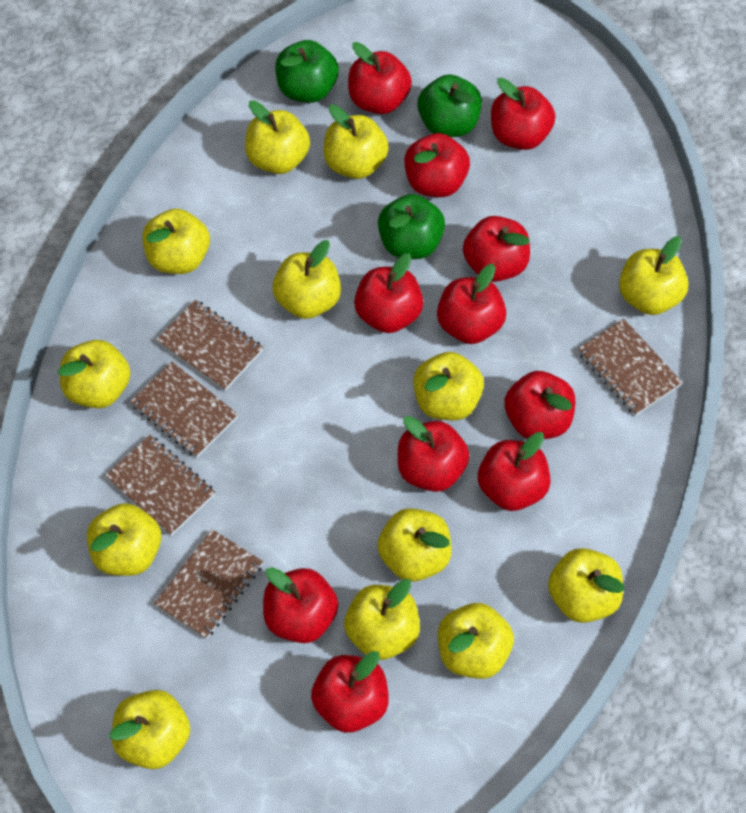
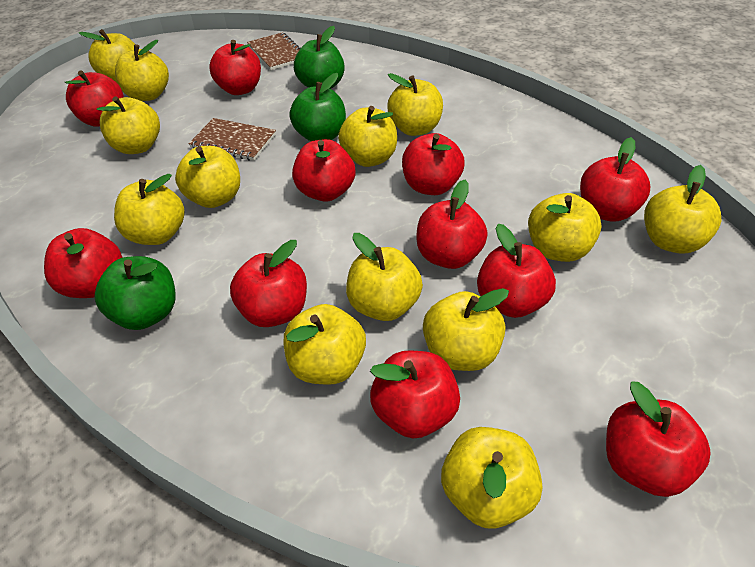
brown notebook: [105,435,215,536] [130,362,238,457] [154,529,263,639] [156,300,263,391] [578,319,682,416] = 5 -> [188,118,276,161] [247,32,300,70] = 2

